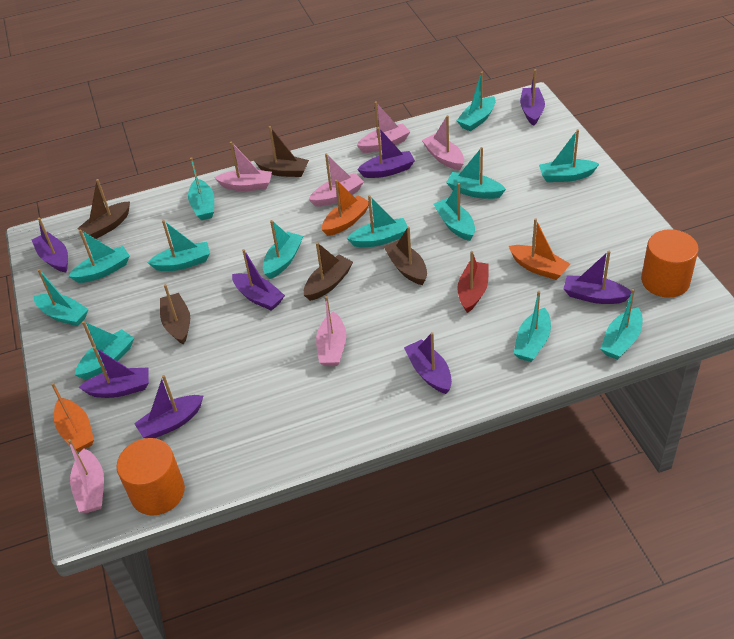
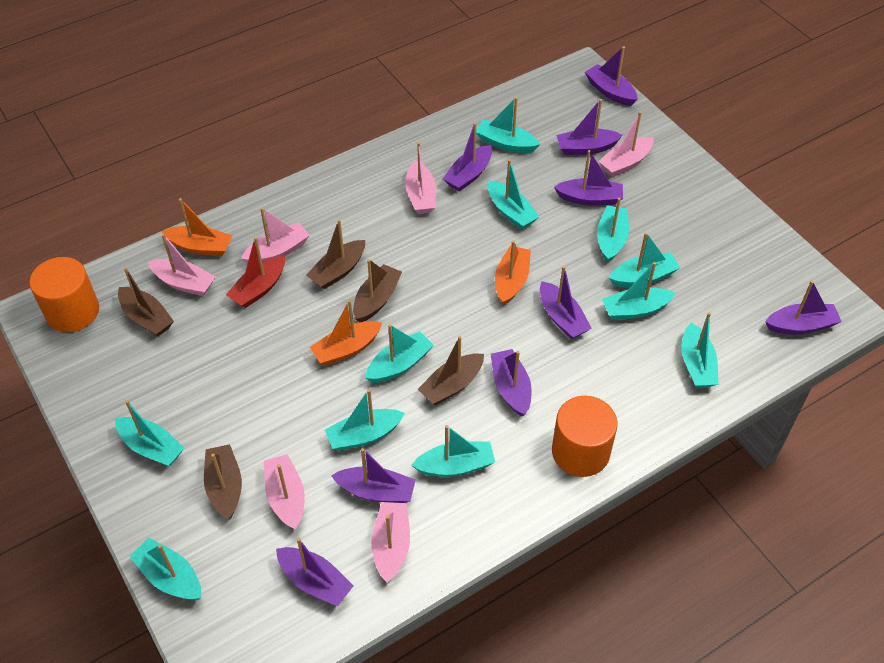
purple boat: [32,218,68,272] [78,347,149,398] [134,375,203,438] [232,249,285,311] [357,127,415,178] [404,332,452,394] [520,69,545,126] [563,251,631,304] = 8 -> [276,538,354,607] [331,448,416,503] [443,123,492,192] [491,349,532,417] [540,266,592,339] [554,150,623,206] [556,99,623,155] [585,46,638,106] [765,281,842,334] = 9
turquoise boat: [34,269,89,326] [68,229,130,283] [75,321,134,379] [147,220,210,271] [188,157,214,220] [263,220,303,279] [347,195,408,247] [434,183,475,241] [446,147,506,199] [457,72,496,131] [514,291,551,362] [539,129,599,182] [600,289,642,360] = 13 -> [115,400,184,467] [129,538,201,600] [325,389,405,451] [365,324,434,383] [411,425,495,477] [476,97,540,153] [488,159,539,230] [597,198,629,263] [602,262,676,320] [609,232,680,287] [681,312,719,388] = 11

